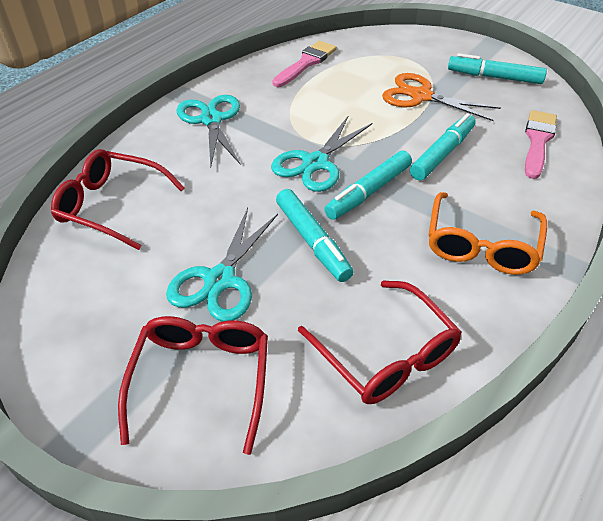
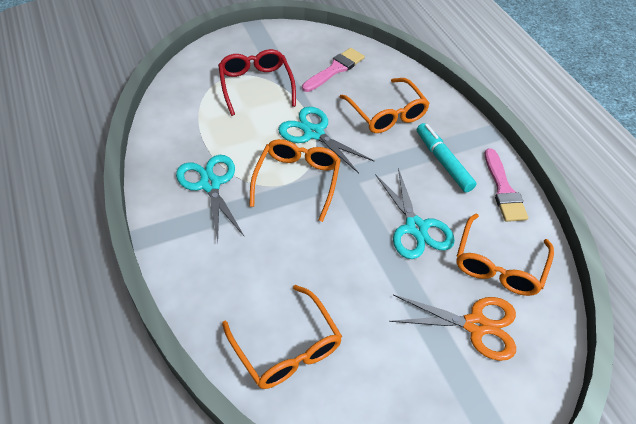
orange glasses: [429,192,547,275] = 1 -> [222,285,342,389] [249,139,341,222] [340,78,430,133] [456,214,554,296] = 4
red glasses: [51,149,185,250] [118,316,268,455] [298,280,462,404] = 3 -> [218,49,296,116] = 1
turquoise marker: [276,189,354,282] [324,151,412,220] [410,113,476,180] [448,53,547,84] = 4 -> [417,123,477,192] = 1

